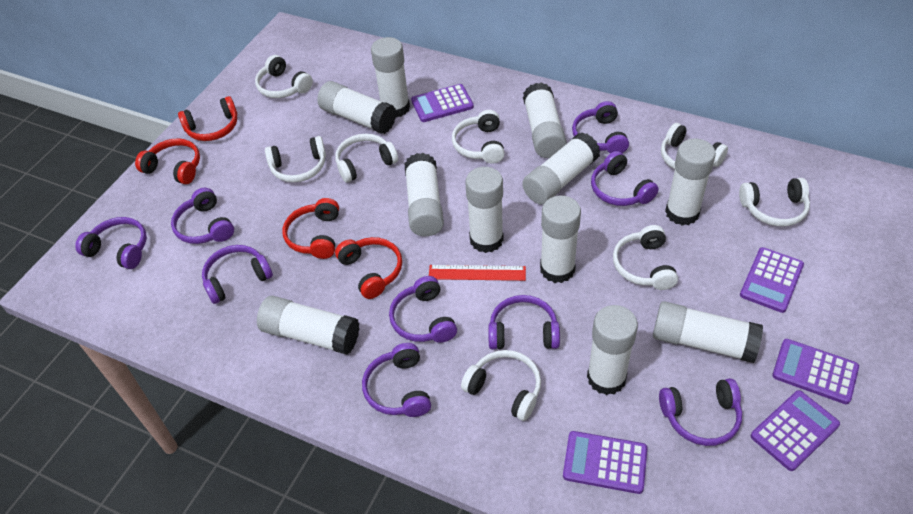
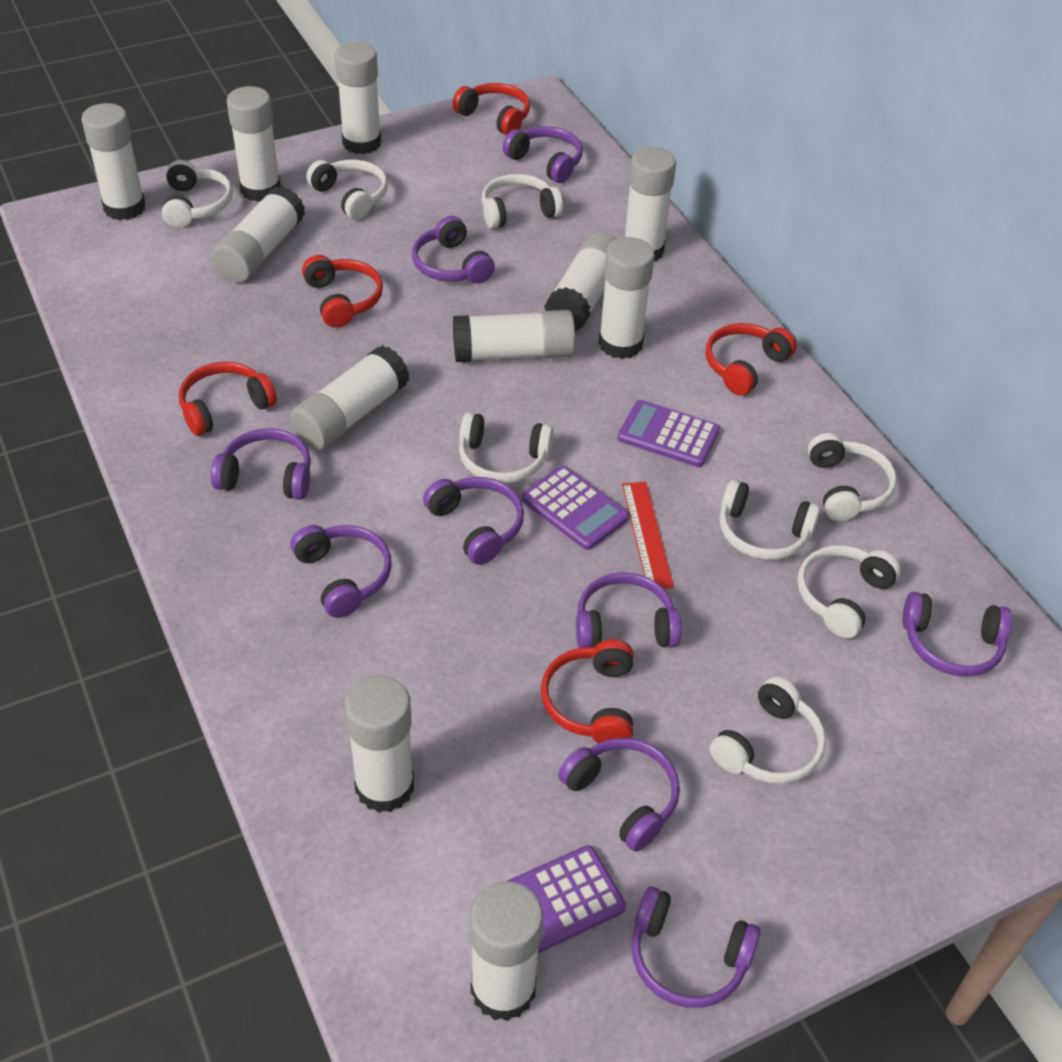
purple calculator: [411,84,474,122] [563,431,647,494] [740,247,804,313] [751,390,840,471] [772,339,859,404] = 5 -> [505,845,626,953] [521,466,629,550] [618,400,720,467] = 3
red headphones: [135,138,200,184] [178,96,237,141] [282,198,339,259] [335,237,402,299] = 4 -> [179,362,277,436] [302,255,383,328] [453,83,530,135] [541,639,633,743] [706,323,797,395] = 5

